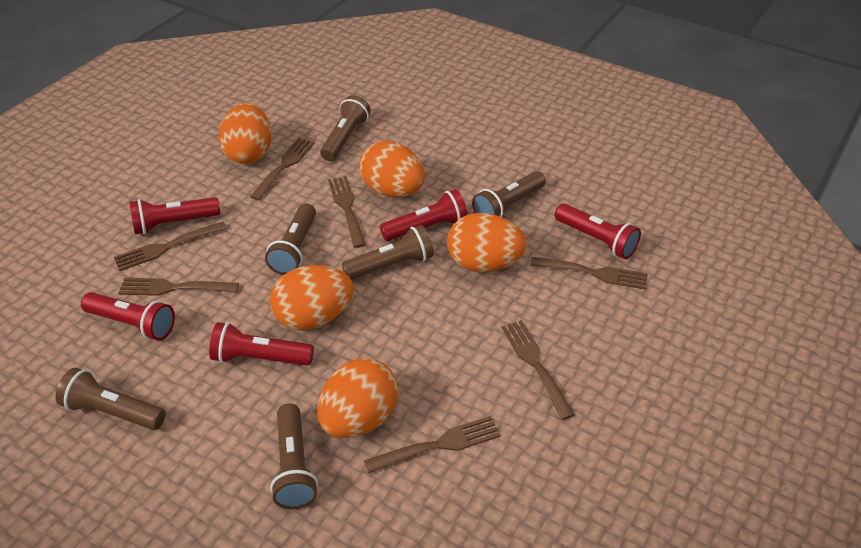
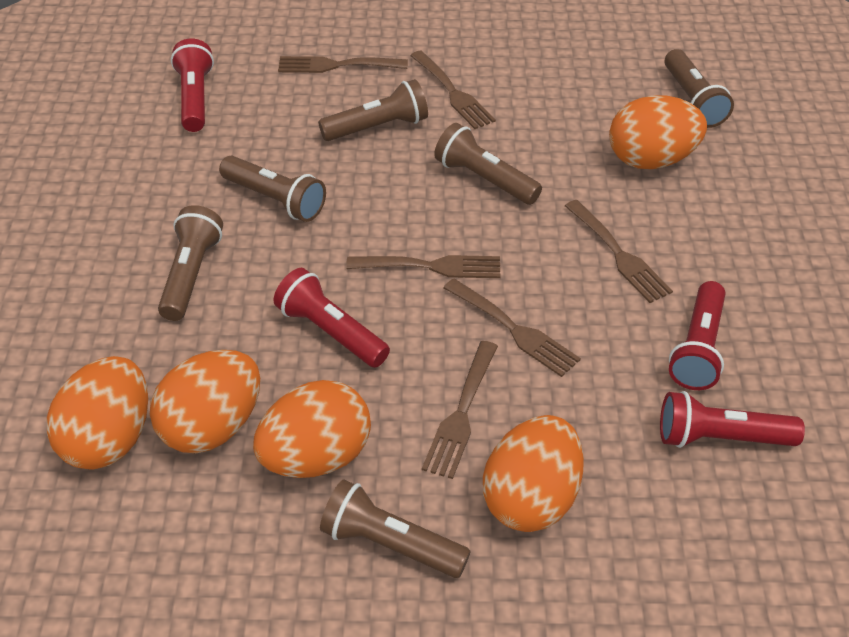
brown fork: [114,222,227,271] [118,278,239,296] [250,138,315,200] [328,176,366,248] [364,416,501,473] [501,320,575,420] [530,257,647,290] = 7 -> [278,56,408,73] [346,255,501,278] [410,51,496,129] [422,341,498,479] [443,279,581,377] [565,200,673,303] = 6
red flashlight: [81,292,175,341] [129,197,220,234] [209,322,314,366] [380,189,468,241] [555,203,641,259] = 5 -> [171,38,214,132] [273,268,390,368] [660,391,805,448] [669,281,726,390] = 4

